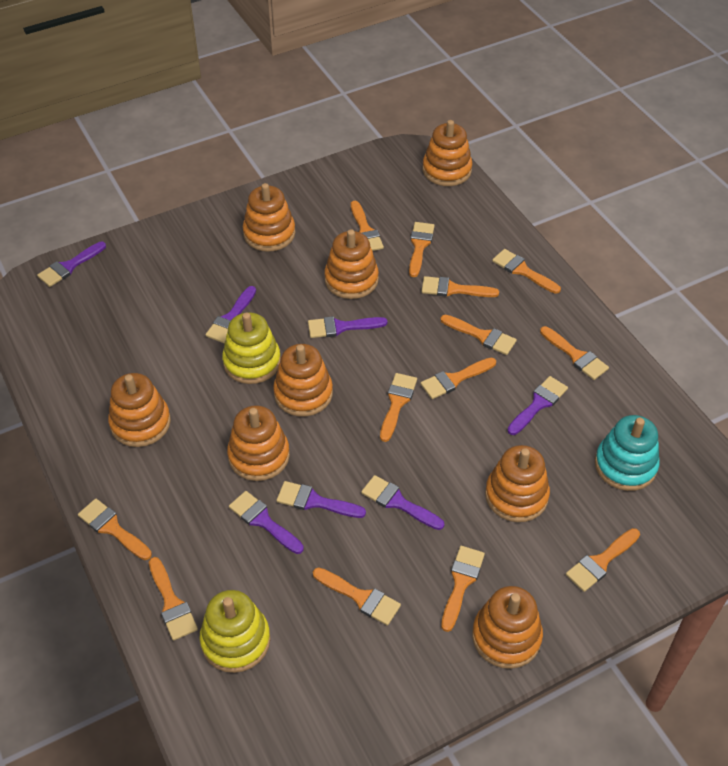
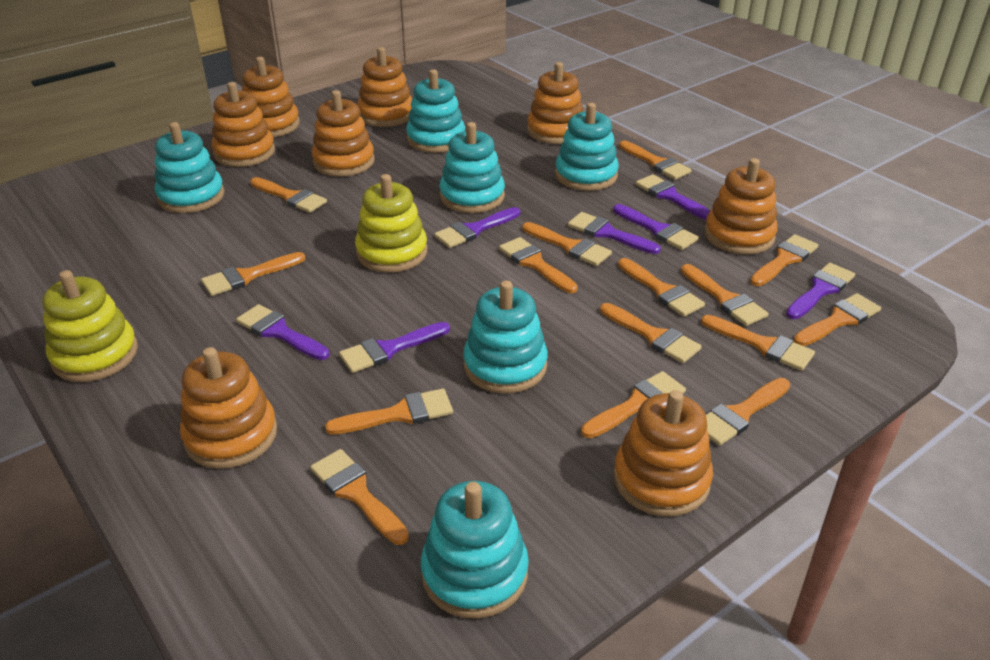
orange brush: [78,498,152,560] [149,557,198,641] [313,567,401,626] [351,201,384,251] [380,373,417,442] [409,222,435,277] [420,357,496,399] [422,276,499,297] [440,315,517,355] [441,546,485,632] [492,249,561,294] [540,326,609,380] [566,528,640,592] = 13 -> [201,252,306,296] [250,177,327,213] [310,449,409,545] [325,389,453,434] [499,237,578,293] [522,222,612,266] [581,371,686,438] [600,303,702,363] [618,258,705,317] [619,141,692,180] [681,264,768,326] [701,315,815,371] [706,378,790,446] [750,234,819,286] [794,293,881,346] = 15
turquoise stacking toy: [595,415,660,491] = 1 -> [154,122,225,213] [406,69,465,153] [421,481,529,619] [439,122,505,213] [463,280,548,393] [555,103,619,191] = 6

